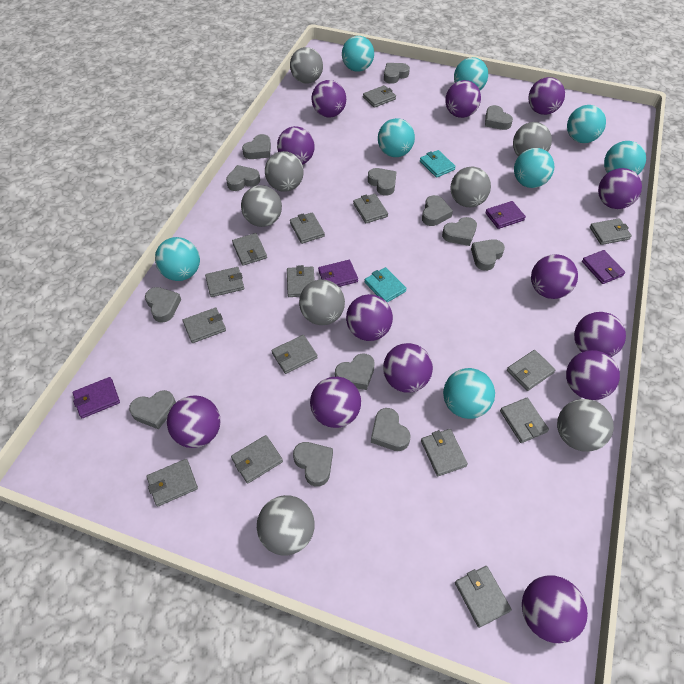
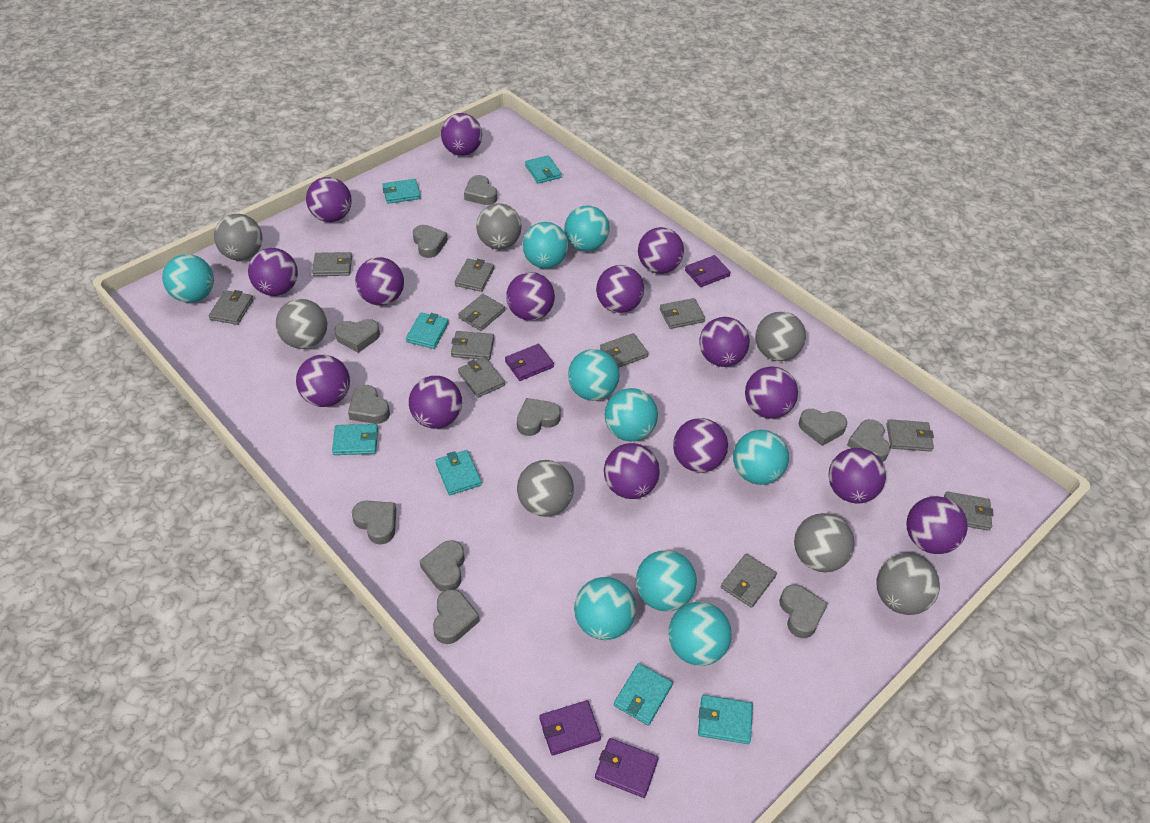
grey ball: [241,185,282,227] [257,495,315,556] [265,151,304,192] [290,47,323,84] [299,279,345,325] [450,167,491,207] [513,122,552,156] [557,399,614,452] = 8 -> [214,214,263,261] [276,299,327,349] [476,203,522,249] [517,460,574,517] [755,311,806,361] [794,513,855,572] [876,554,940,615] = 7
grey heart: [129,390,176,429] [145,287,181,322] [226,165,260,191] [242,134,271,159] [293,442,333,487] [335,353,375,390] [368,168,397,196] [371,408,410,451] [384,63,410,84] [422,195,453,226] [442,217,477,246] [471,239,505,271] [485,105,513,130] = 13 -> [335,319,380,353] [348,385,390,424] [352,501,396,544] [413,225,448,258] [420,540,465,592] [433,589,480,644] [464,175,497,205] [517,398,561,436] [779,585,828,638] [798,409,847,446] [847,419,890,462] = 11
grey wallet: [147,459,198,507] [183,308,226,343] [205,267,244,297] [231,435,283,484] [232,233,267,266] [271,335,318,374] [287,265,315,297] [290,212,325,244] [353,194,388,223] [363,85,396,108] [421,429,468,476] [455,566,512,628] [500,398,549,443] [507,350,556,391] [590,218,632,245] = 15 -> [209,290,253,325] [312,252,352,276] [451,331,494,360] [455,259,494,292] [458,294,505,331] [458,357,505,398] [600,333,648,367] [660,298,705,329] [721,554,777,608] [886,419,934,452] [944,491,994,531] = 11
purple ball: [167,395,221,448] [277,126,315,165] [310,377,361,428] [312,80,346,118] [346,294,393,341] [383,343,433,393] [445,80,481,118] [522,575,588,643] [528,77,565,115] [531,254,578,299] [566,350,620,400] [574,312,626,357] [598,168,642,209] = 13 -> [248,248,298,296] [296,355,350,407] [306,177,352,222] [355,257,404,305] [409,376,462,429] [441,113,482,156] [506,272,555,321] [596,265,644,313] [604,443,660,499] [638,227,684,274] [673,418,728,472] [699,317,750,367] [745,366,798,419] [828,448,886,503] [906,496,968,554] = 15
turquoise ball: [155,237,200,281] [342,36,374,72] [378,118,415,157] [443,368,495,419] [454,57,488,90] [514,148,554,188] [567,105,606,143] [604,141,646,175] = 8 -> [162,254,214,303] [522,222,568,268] [564,206,610,251] [568,349,620,401] [574,577,636,640] [605,388,658,442] [636,550,697,611] [668,602,732,666] [733,430,789,485] = 9
turquoise wallet: [365,267,407,303] [420,150,456,178] = 2 -> [332,424,378,455] [382,179,421,204] [406,312,449,349] [435,450,482,495] [525,155,562,184] [614,663,673,726] [698,695,753,744] = 7

